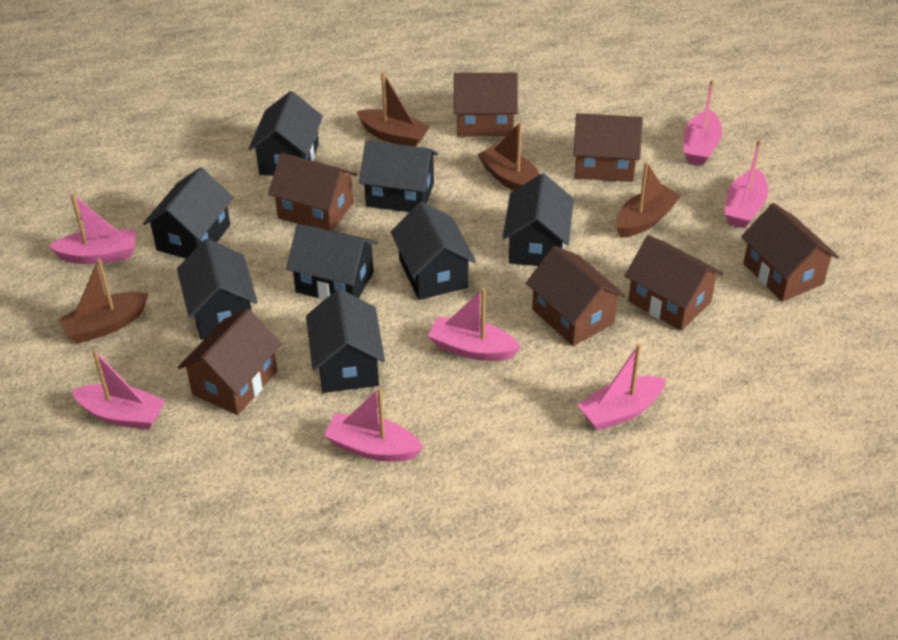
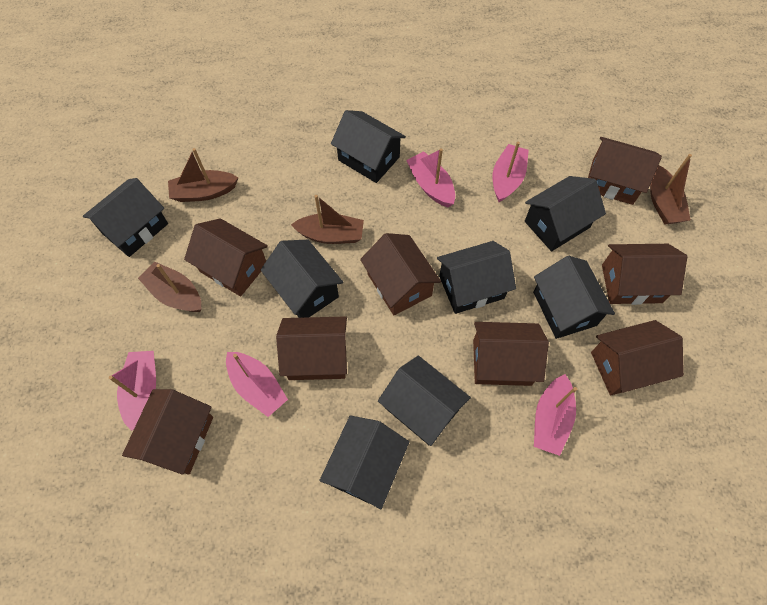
brown house: [178,309,282,415] [268,153,357,231] [454,73,518,136] [526,246,626,346] [573,113,643,182] [625,235,723,331] [741,203,839,302] = 7 -> [122,389,213,475] [184,218,268,297] [276,316,347,380] [360,233,441,315] [473,322,549,386] [588,137,662,205] [591,320,684,395] [602,244,687,305] = 8
pink boat: [48,194,136,264] [71,350,165,430] [324,388,423,462] [428,288,521,361] [577,344,666,431] [684,80,722,165] [725,140,768,228] = 7 -> [109,351,156,431] [226,352,288,417] [406,148,455,207] [493,141,529,202] [534,374,577,456] = 5

